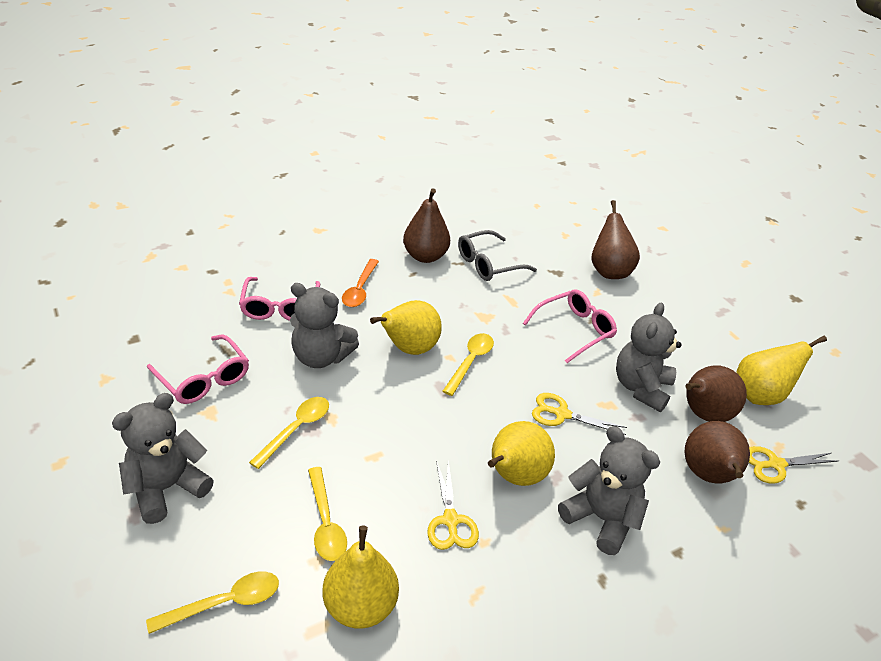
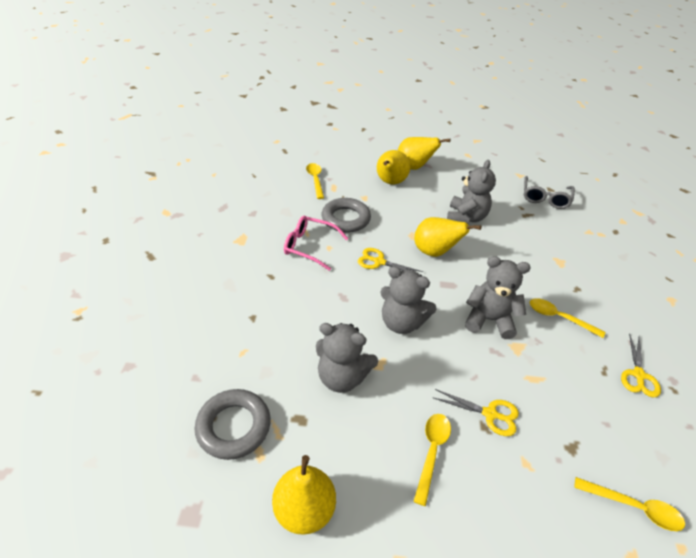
brown pear: [403,188,450,263] [592,200,640,279] [685,365,747,422] [685,421,750,483] = 4 -> none = 0
grey ring: none = 0 -> [195,389,271,460] [322,198,371,233] = 2
orange spoon: [342,259,379,307] = 1 -> none = 0
pink glasses: [147,335,249,404] [239,277,320,321] [523,289,617,363] = 3 -> [284,216,348,271] = 1

